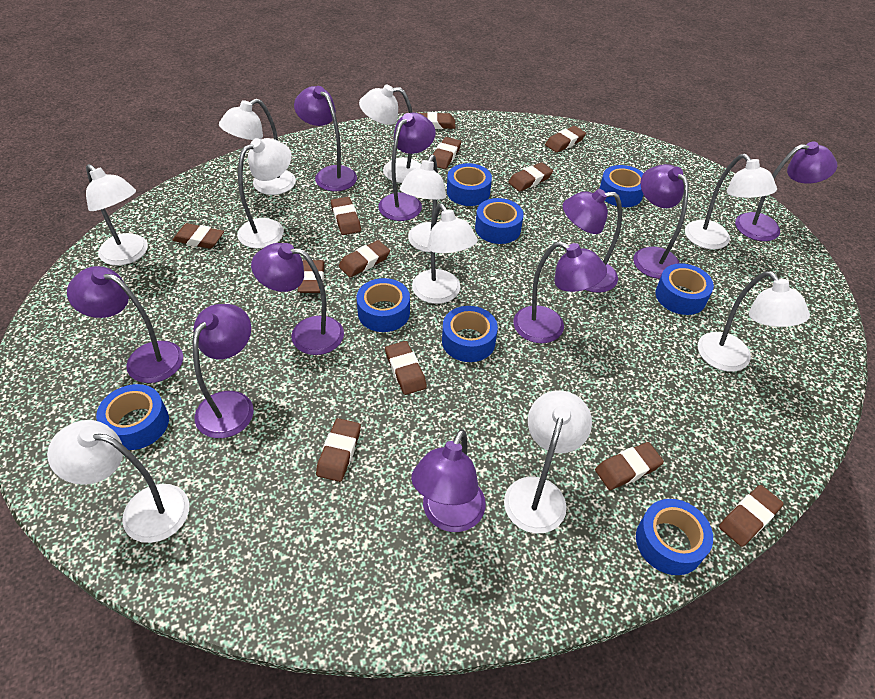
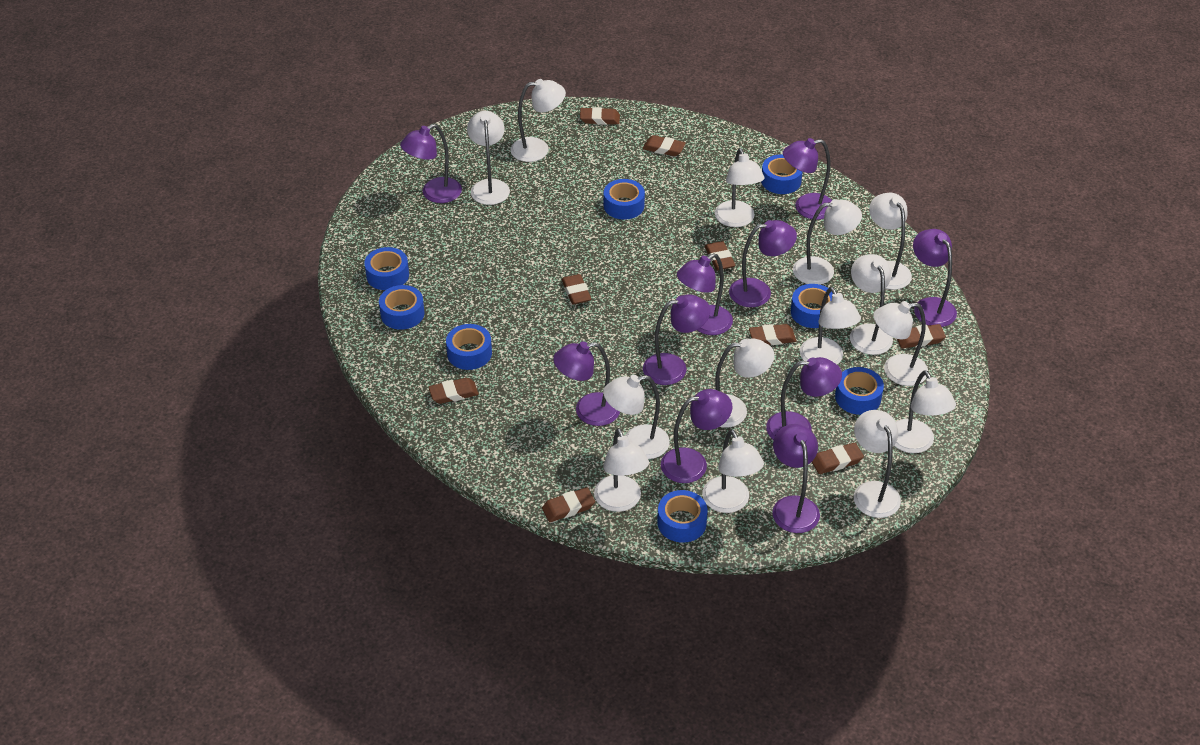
brown eraser: [173,223,224,249] [298,260,325,293] [316,418,361,482] [331,197,361,235] [339,240,390,277] [385,341,427,395] [419,112,456,129] [433,137,461,169] [508,162,553,192] [545,126,586,153] [595,442,664,490] [719,485,784,547] = 12 -> [428,378,479,404] [542,487,595,522] [561,274,591,304] [580,107,620,125] [643,135,686,156] [705,241,735,270] [749,324,796,345] [812,443,864,474] [897,324,946,348] = 9
white lamp: [47,420,189,543] [86,164,148,266] [219,99,296,195] [237,138,292,249] [359,85,421,183] [400,155,446,252] [412,204,478,304] [504,390,592,534] [685,154,777,249] [698,271,810,372] = 10 -> [467,111,510,205] [511,79,566,162] [594,428,649,512] [603,375,670,459] [702,429,764,513] [715,148,765,227] [715,338,775,428] [793,199,862,285] [800,287,861,364] [850,254,893,355] [854,410,901,518] [869,193,912,290] [873,301,928,386] [894,370,956,453] = 14

